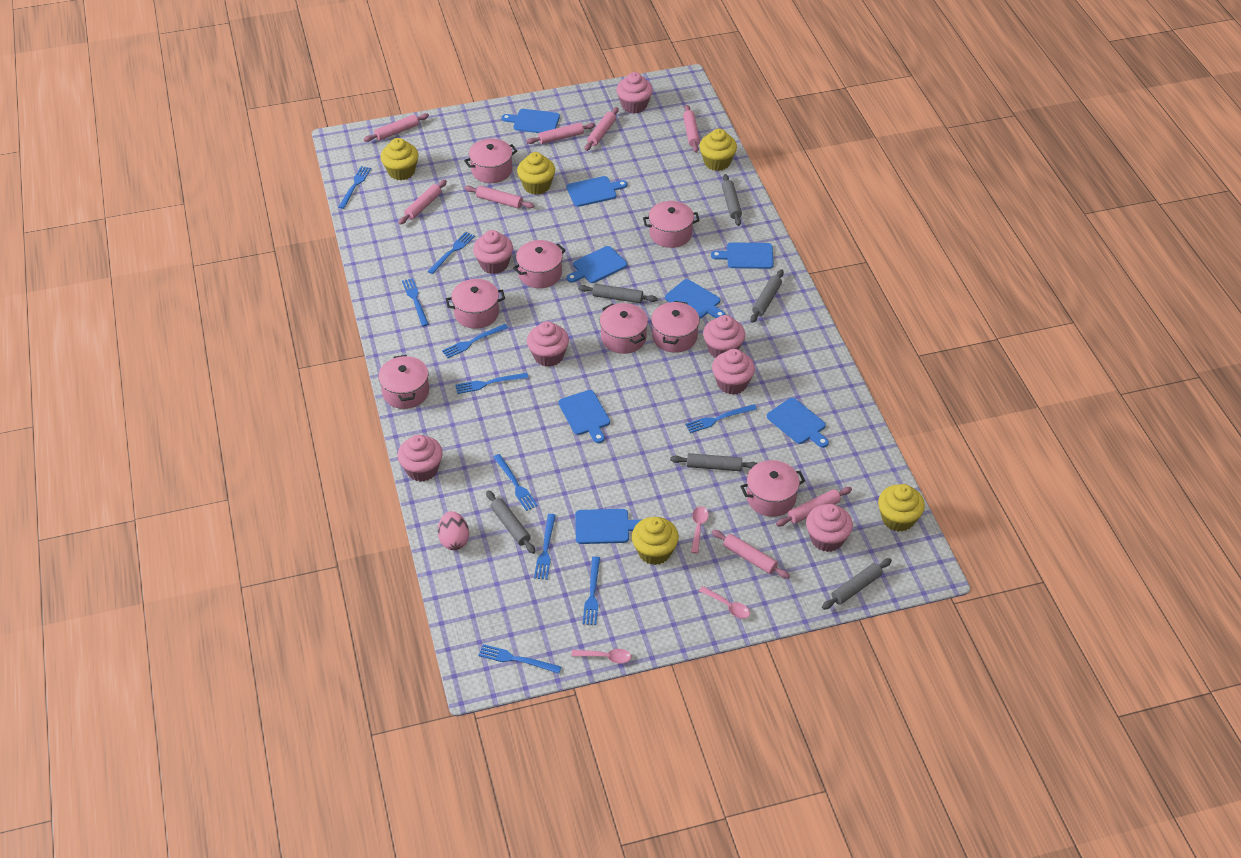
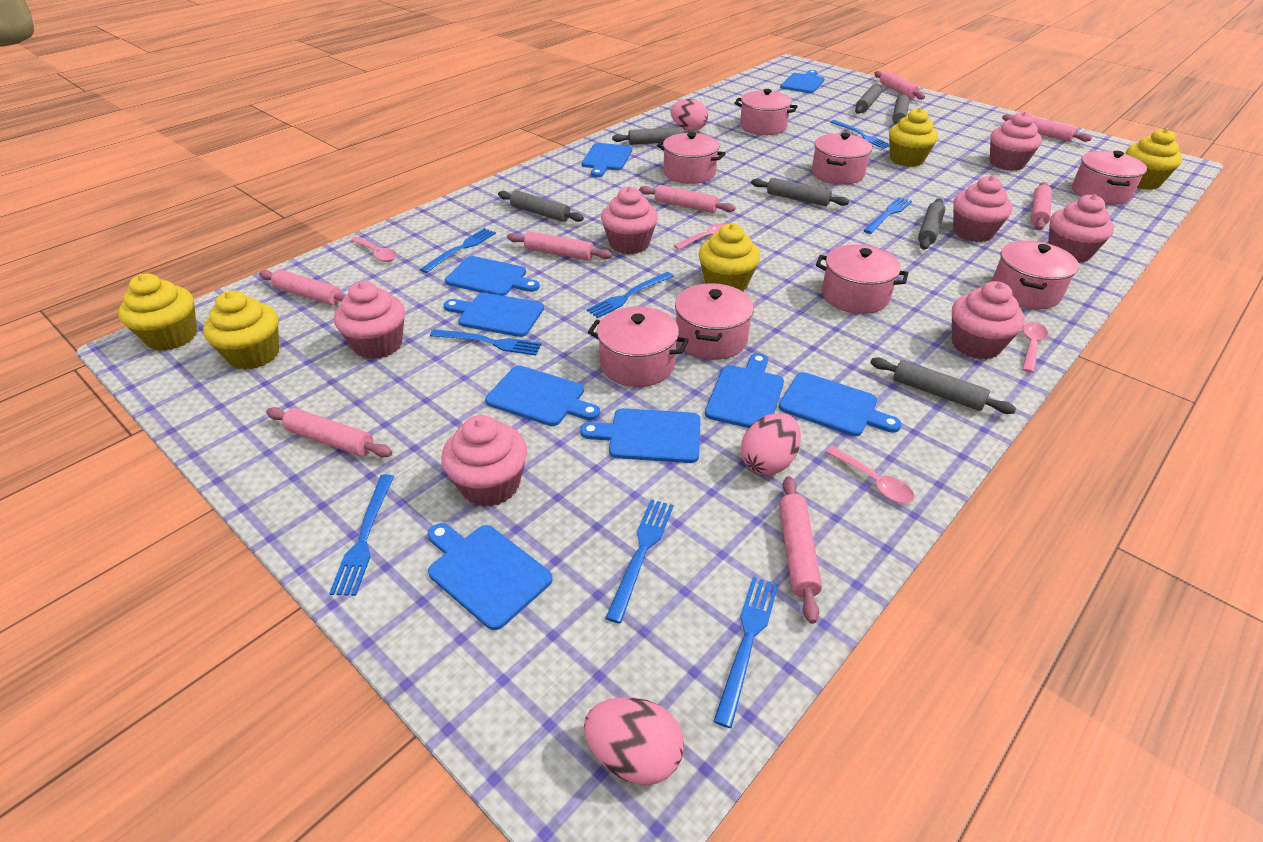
blue cutting board: [501,109,560,133] [558,390,610,443] [567,176,627,207] [567,246,627,283] [575,509,641,544] [665,279,726,319] [711,242,774,269] [767,398,829,448] = 8 -> [428,523,553,630] [443,293,544,337] [445,256,540,296] [485,365,600,426] [580,408,701,463] [582,143,632,177] [705,353,784,428] [779,372,902,436] [780,70,824,93] = 9
blue fork: [338,166,371,209] [402,278,429,326] [428,232,475,274] [442,324,508,358] [455,373,528,394] [478,644,561,674] [493,454,538,511] [534,514,556,580] [583,556,600,625] [685,404,757,433] = 10 -> [329,474,394,596] [420,228,496,273] [430,329,542,356] [587,272,674,318] [605,499,673,624] [713,577,779,728] [830,120,890,149] [863,197,912,234] = 8
grey rolling pin: [486,490,535,554] [578,284,657,303] [670,453,758,471] [722,174,742,226] [750,269,784,323] [822,558,892,610] = 6 -> [498,190,584,222] [612,127,700,145] [751,178,849,206] [855,84,882,114] [870,357,1016,414] [892,94,909,124] [918,198,945,250] = 7
pink egg: [438,511,469,550] = 1 -> [584,697,684,785] [670,99,708,131] [741,413,801,475] = 3
pink spoon: [571,649,631,664] [691,506,709,553] [699,586,750,619] = 3 -> [351,237,397,262] [674,224,725,250] [826,446,914,503] [1022,322,1048,373] = 4

